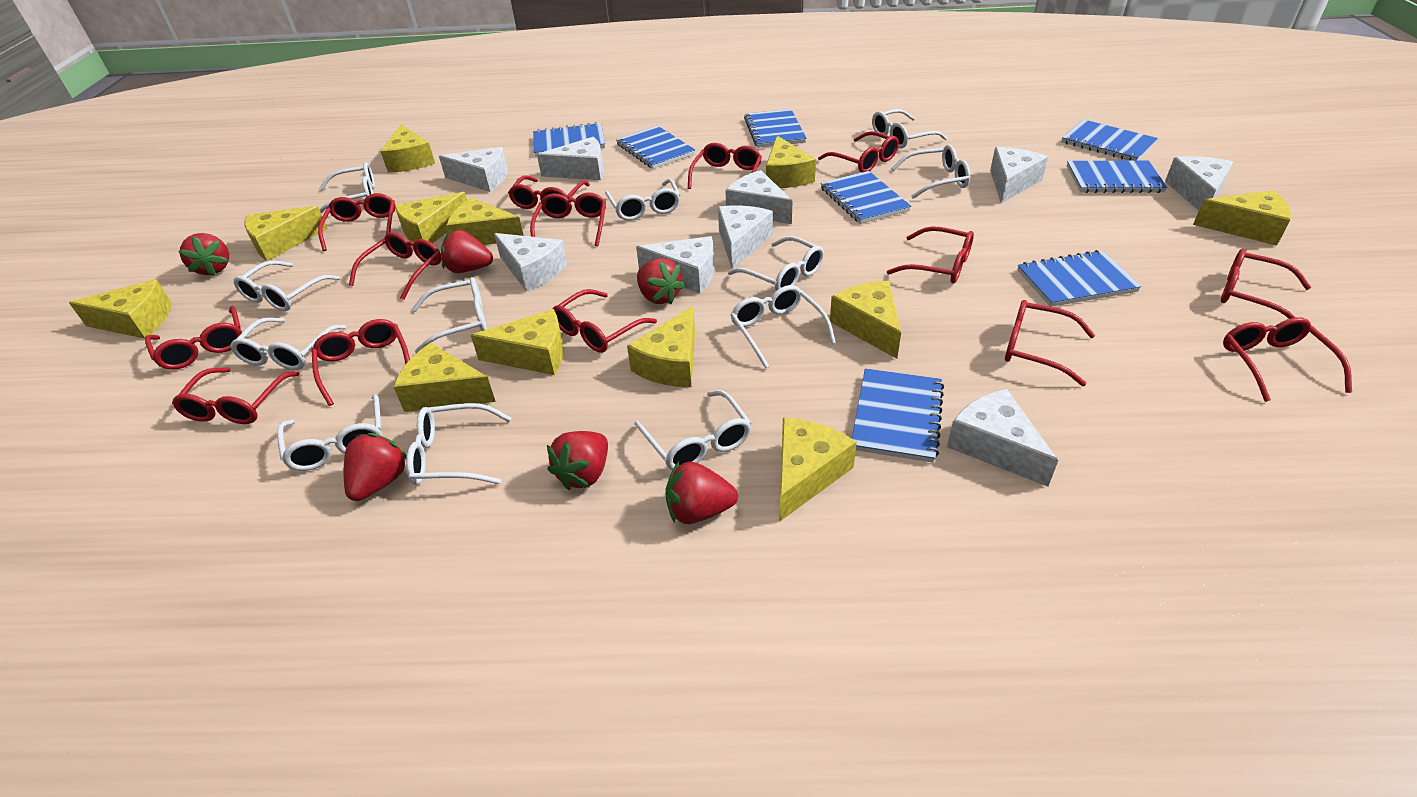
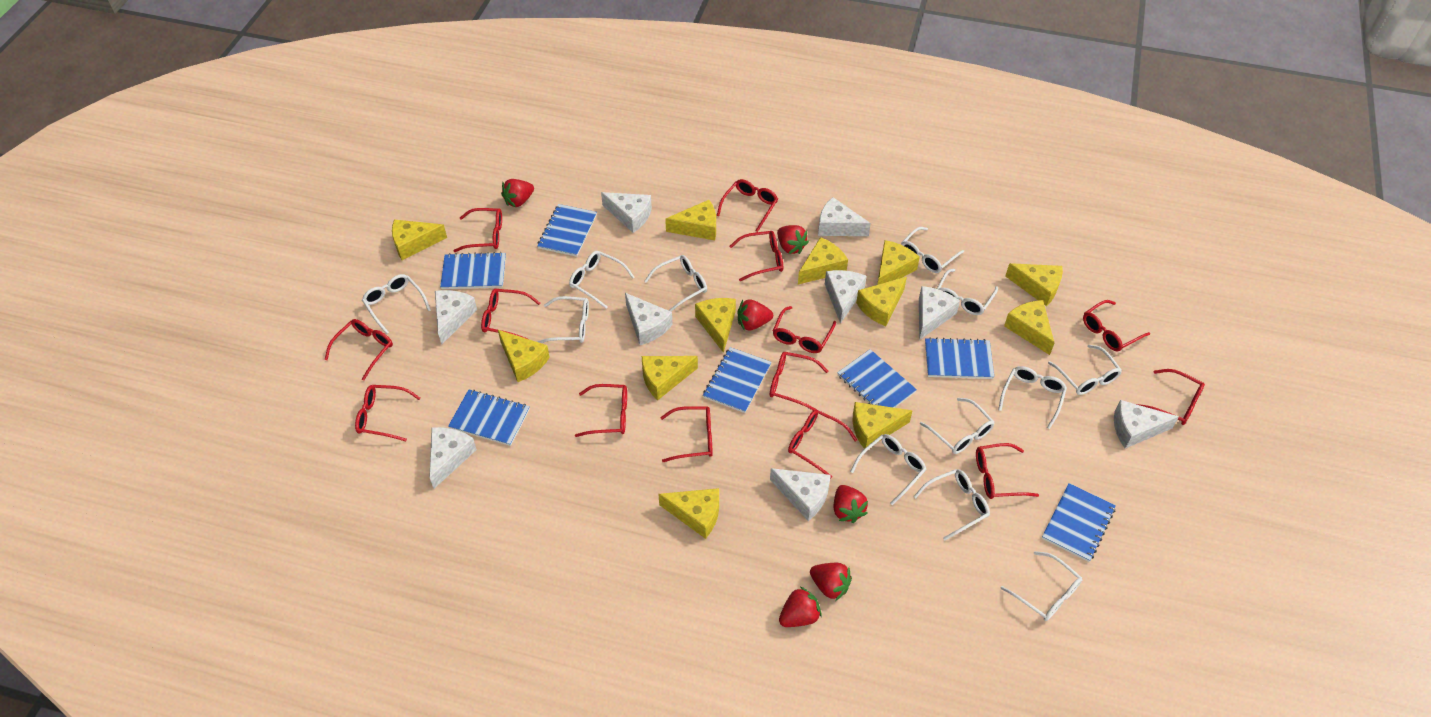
blue notebook: [533,122,605,157] [616,126,695,169] [744,109,806,148] [821,171,911,224] [852,368,944,463] [1017,250,1142,307] [1062,119,1158,161] [1067,161,1167,193] = 8 -> [440,252,506,289] [448,389,530,446] [537,204,597,257] [703,347,771,413] [837,349,917,408] [925,337,994,379] [1042,483,1116,562] = 7

